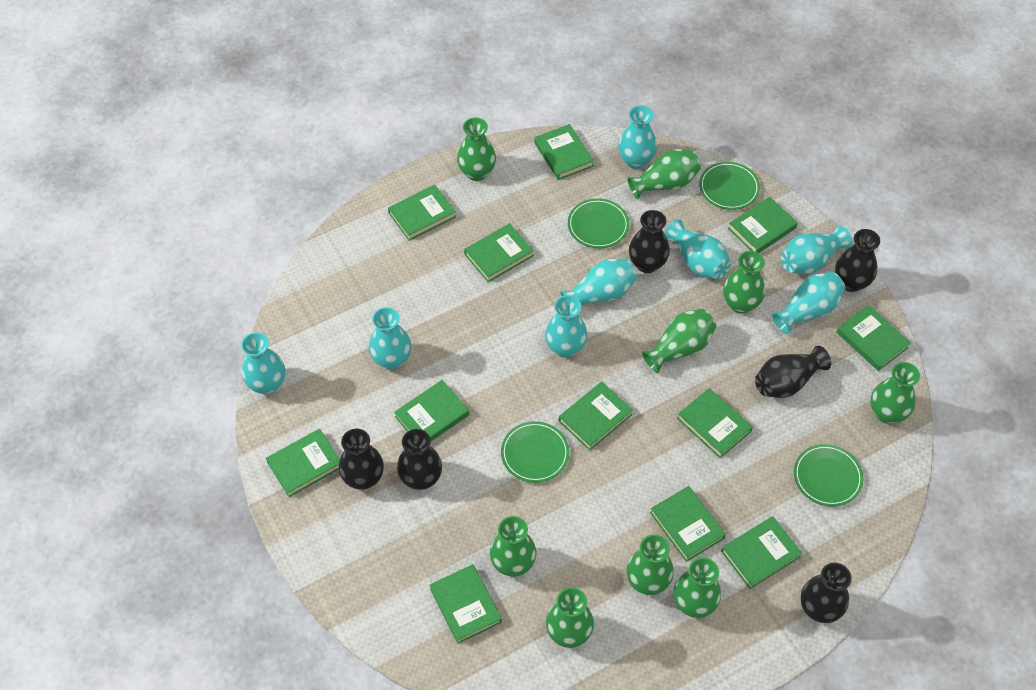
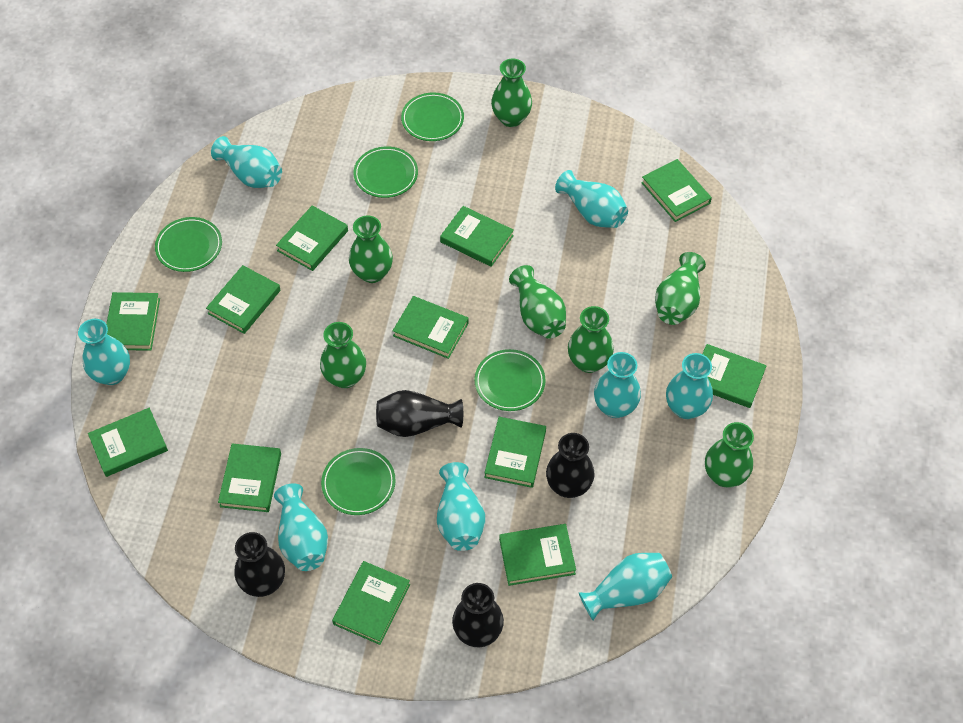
black vase: [339,429,384,490] [397,429,442,490] [629,210,670,273] [755,346,831,398] [801,563,852,623] [835,229,880,292] = 6 -> [235,532,285,597] [376,390,463,437] [452,583,504,647] [546,433,595,498] = 4
green plate: [501,421,569,483] [568,198,629,248] [699,162,760,210] [794,444,863,507] = 4 -> [155,217,222,272] [321,448,396,515] [353,146,418,198] [401,93,464,141] [475,349,546,411] = 5
green vase: [457,118,496,181] [490,516,537,577] [546,587,594,648] [626,534,674,595] [627,149,701,199] [642,309,716,373] [673,557,721,618] [723,251,765,314] [871,362,920,424] = 9 -> [320,322,366,388] [349,215,393,283] [491,58,532,127] [509,265,566,339] [568,306,614,373] [655,252,706,325] [705,422,754,488] = 7

